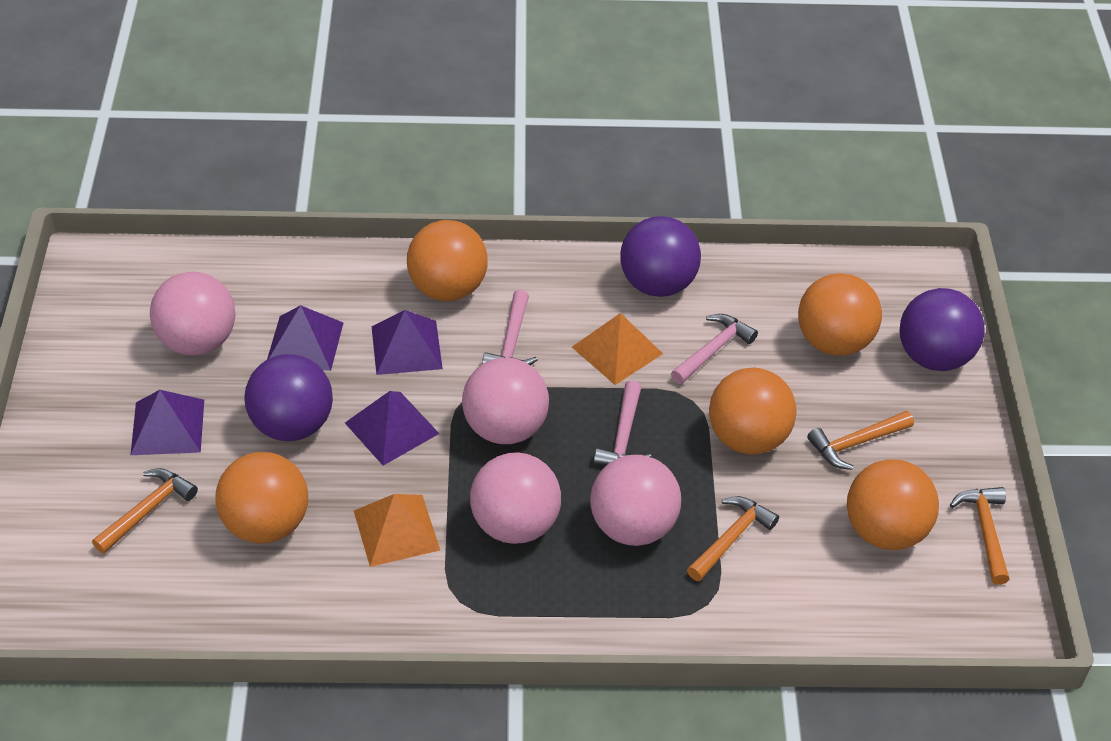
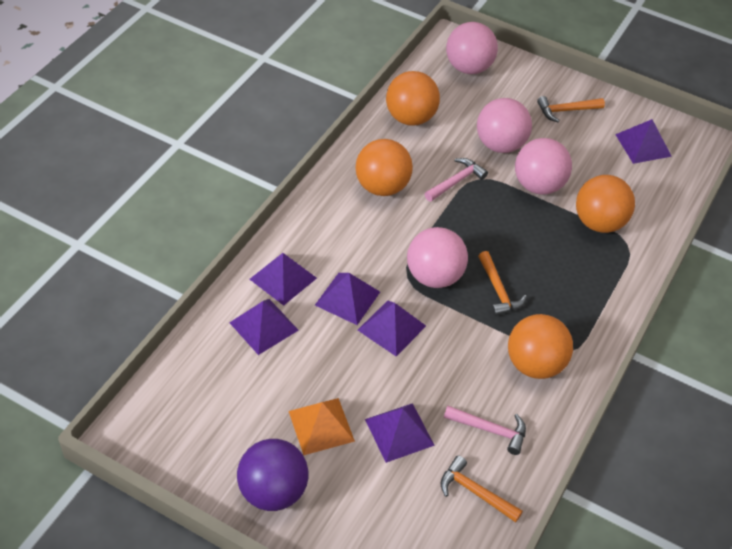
orange ball: [216,452,308,544] [407,220,488,301] [709,368,797,455] [798,273,882,356] [847,459,939,550] = 5 -> [356,139,413,196] [386,71,440,126] [508,314,573,379] [576,175,635,233] = 4
orange hammer: [92,468,198,554] [687,496,779,581] [807,411,914,470] [950,487,1010,585] = 4 -> [441,456,523,523] [478,251,527,316] [537,96,605,122] = 3
orange pyramid: [354,494,440,567] [572,313,663,385] = 2 -> [289,398,355,455] = 1
pink hammer: [482,290,538,366] [594,380,652,466] [671,314,758,384] = 3 -> [425,158,488,202] [444,406,526,455] = 2
purple ball: [245,354,333,441] [620,216,701,297] [900,288,984,371] = 3 -> [237,439,308,511] = 1
purple pyramid: [131,390,204,455] [267,305,343,371] [345,391,439,466] [371,310,443,375] = 4 -> [229,299,299,355] [250,253,317,306] [315,273,380,325] [358,300,426,357] [365,403,435,463] [615,119,672,164] = 6

